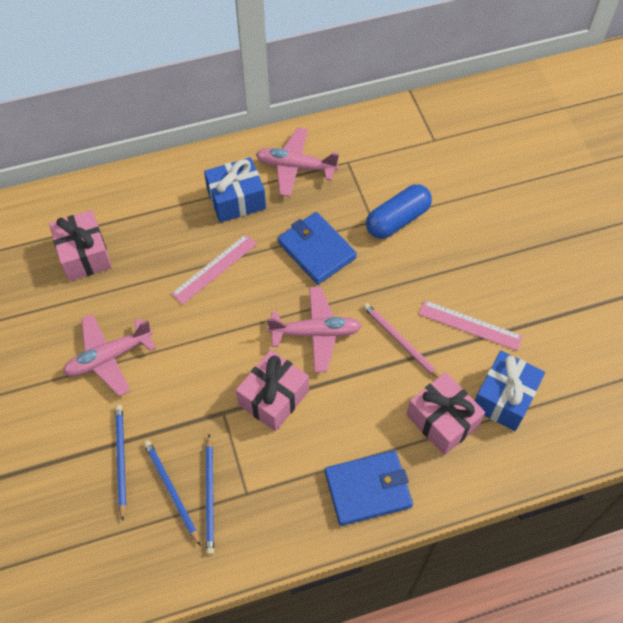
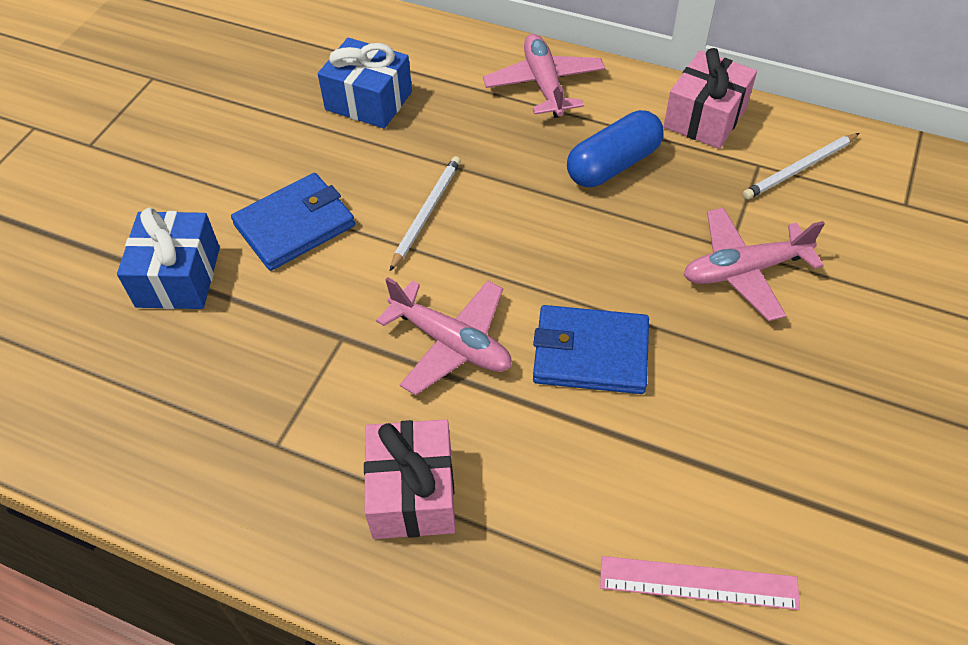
blue pencil: [115,405,126,521] [144,440,200,546] [206,434,214,555] = 3 -> none = 0
pink gift: [49,210,112,281] [236,350,309,431] [406,372,485,455] = 3 -> [364,419,455,539] [664,48,757,149] = 2
pink pencil: [363,303,440,378] = 1 -> none = 0
pink ruler: [171,234,257,305] [419,300,523,351] = 2 -> [600,556,800,610] = 1
white pencil: none = 0 -> [390,156,461,271] [743,133,859,199] = 2

